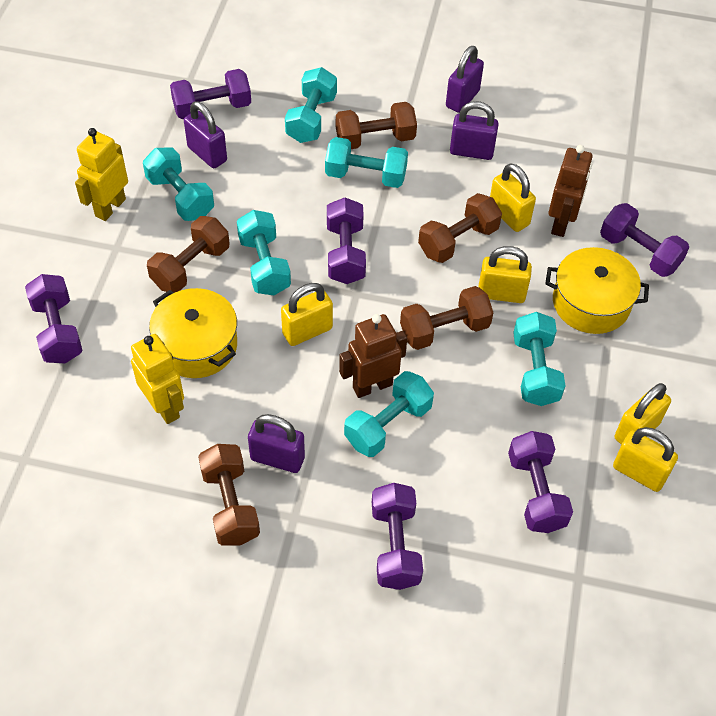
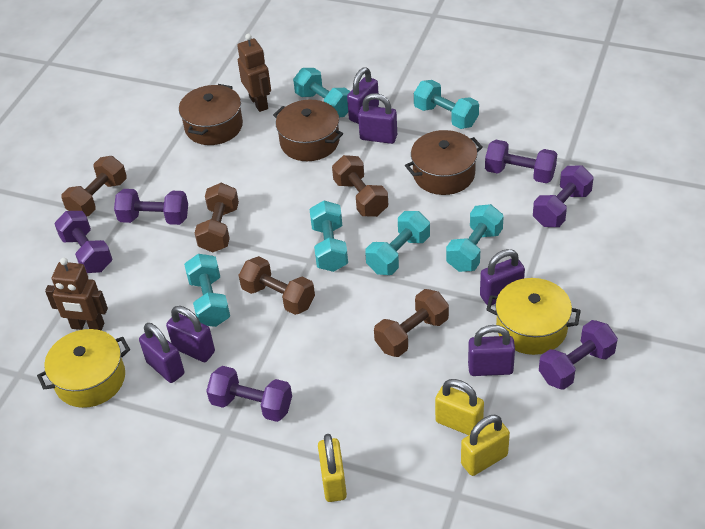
brown pot: none = 0 -> [179,84,243,145] [273,100,343,161] [405,130,483,195] = 3
purple padlock: [184,101,227,168] [248,414,305,473] [446,46,484,113] [450,101,499,160] = 4 -> [139,323,184,383] [166,306,215,362] [347,67,379,124] [358,93,397,144] [468,325,515,376] [480,249,525,305] = 6
yellow padlock: [281,283,333,346] [479,246,532,303] [490,163,536,232] [613,427,678,492] [615,383,671,445] = 5 -> [318,434,347,502] [435,379,484,435] [461,415,510,476] = 3
yellow robot: [75,128,128,221] [131,334,184,424] = 2 -> none = 0

